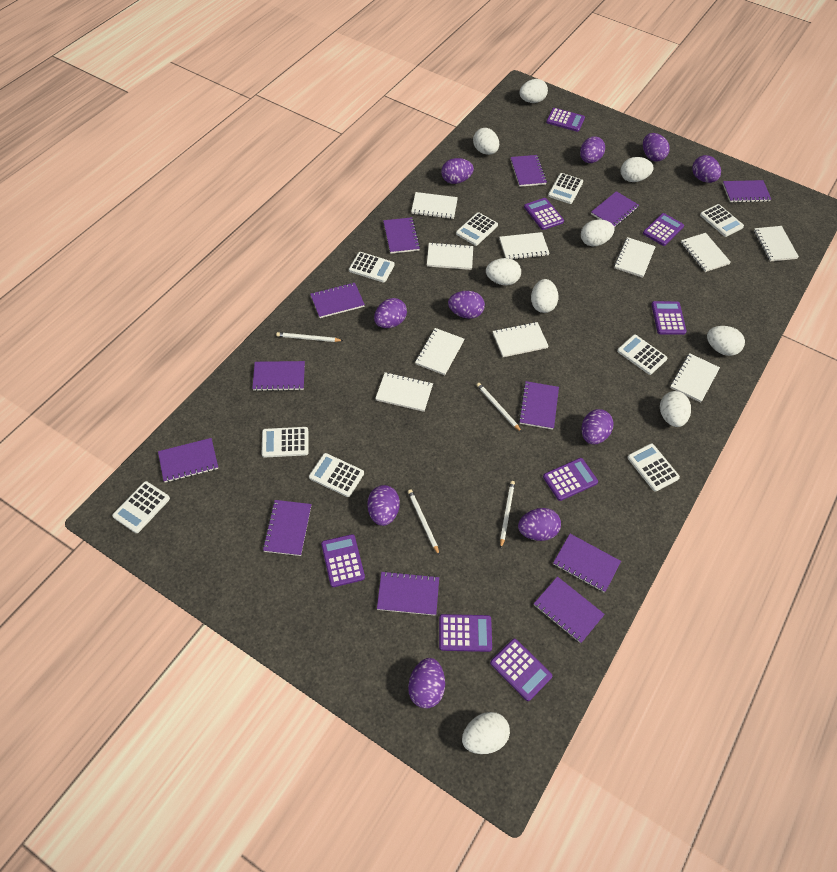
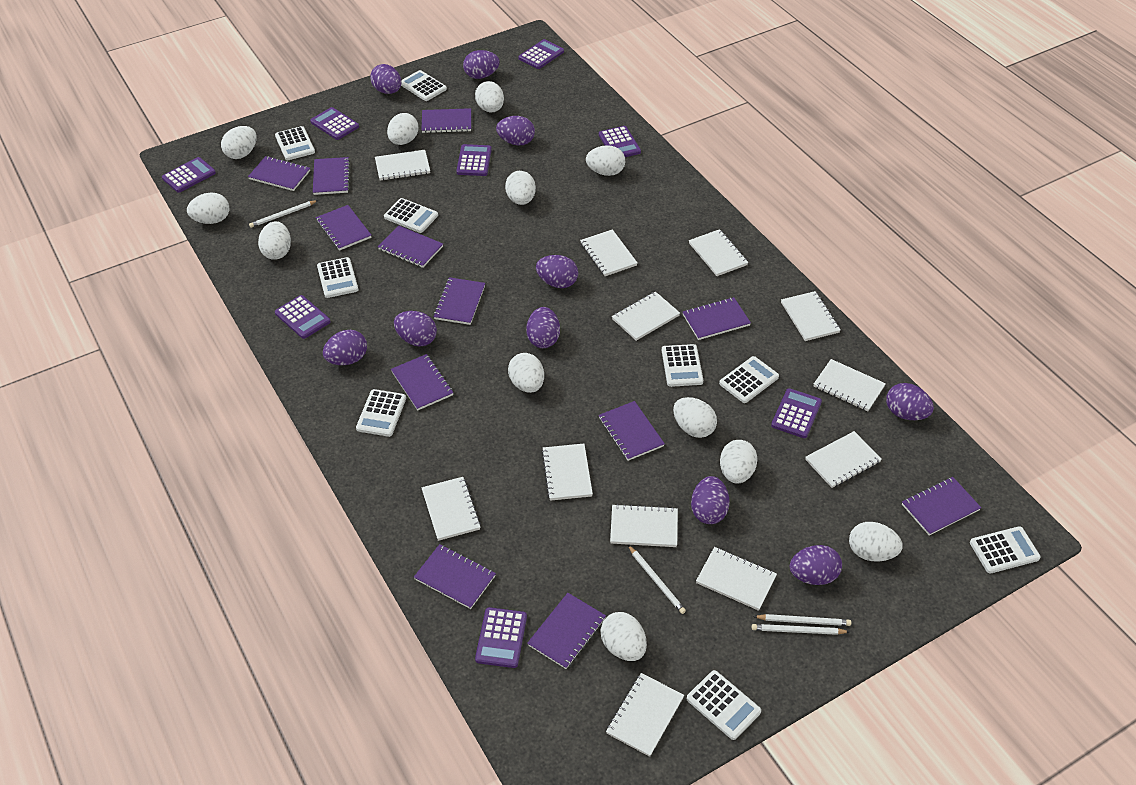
white egg: [462,712,510,754] [473,128,499,155] [486,258,521,285] [520,79,548,103] [531,279,558,313] [581,219,614,246] [621,157,653,182] [660,391,691,427] [707,326,745,356] = 9 -> [187,192,229,224] [221,126,257,159] [258,221,291,260] [387,113,419,145] [475,81,504,112] [505,171,536,205] [508,353,544,393] [586,145,625,176] [600,612,647,661] [673,397,717,438] [720,440,758,484] [849,522,903,561] = 12
white notebook: [375,372,433,412] [411,192,458,219] [415,328,464,375] [427,242,473,270] [493,322,549,357] [499,232,550,259] [614,237,656,278] [670,353,720,403] [681,233,731,272] [754,226,799,262] = 10 -> [375,150,430,181] [421,477,481,541] [541,444,593,501] [580,229,637,276] [606,673,684,757] [610,504,678,547] [612,292,680,341] [689,229,748,276] [696,547,777,611] [781,291,840,341] [805,431,882,488] [813,359,886,411] = 12

